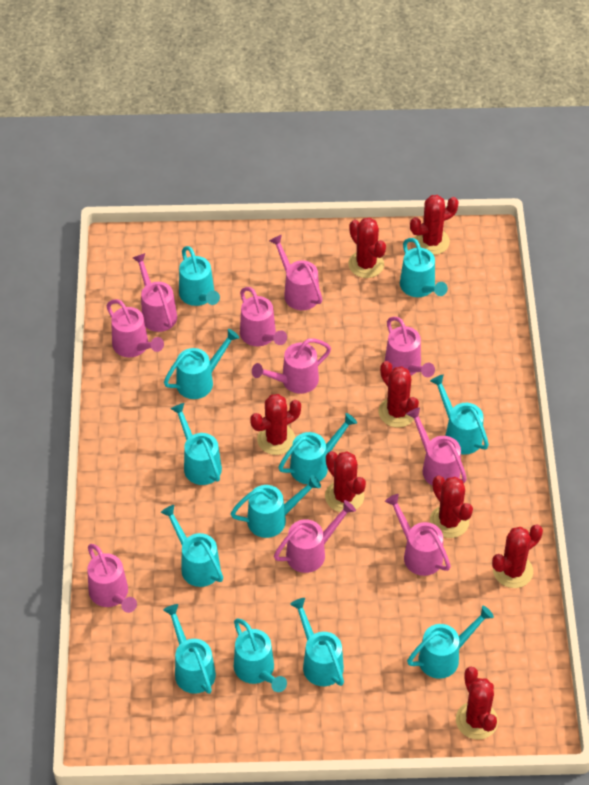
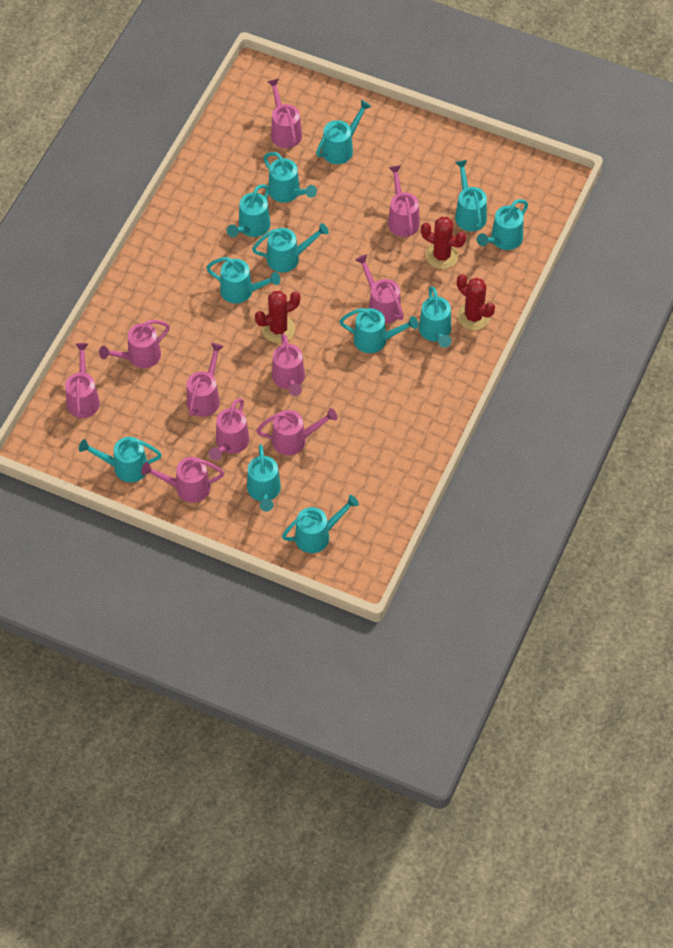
red cactus: [250,394,301,455] [325,451,366,512] [348,218,386,278] [379,361,419,428] [410,195,459,255] [430,476,473,538] [456,667,498,740] [492,525,543,588] = 8 -> [255,291,301,343] [421,217,466,269] [457,274,495,330] = 3

